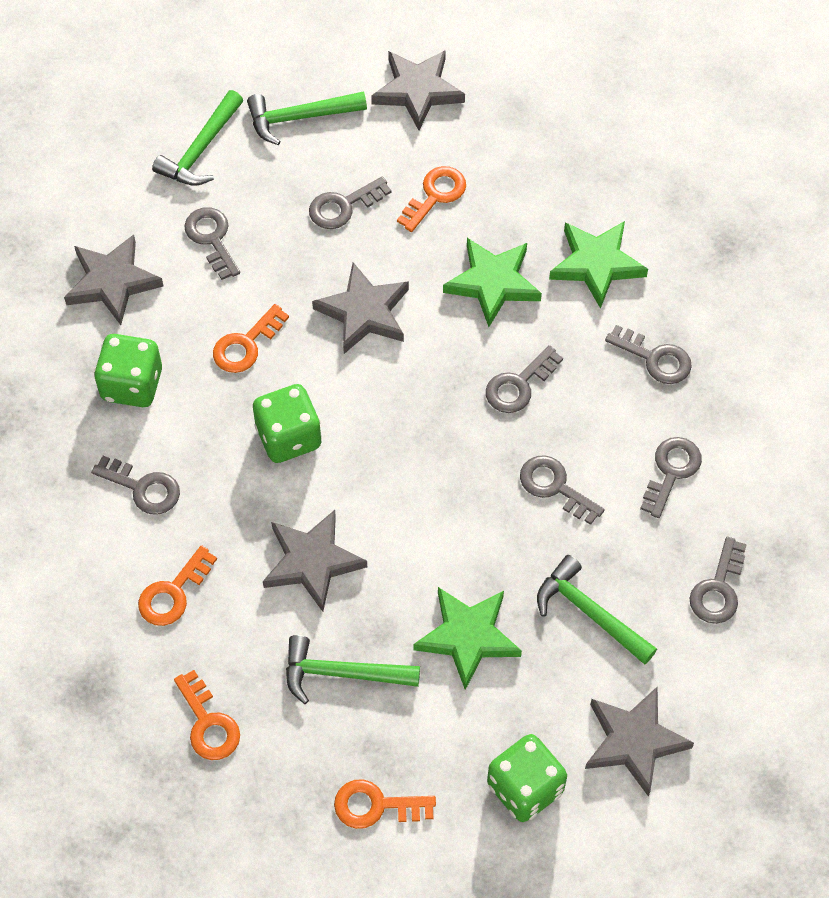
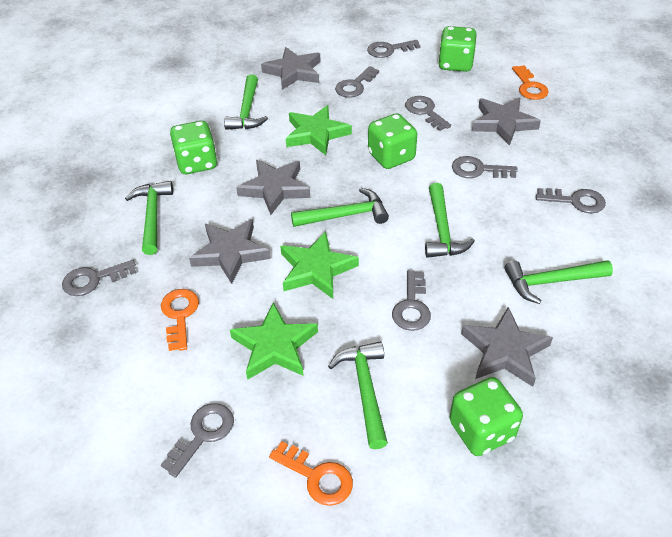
green dice: [94,334,162,407] [253,384,322,463] [487,734,567,822] = 3 -> [170,121,218,174] [368,113,417,169] [438,26,477,72] [449,377,523,456] = 4
green hammer: [152,90,243,186] [247,91,367,145] [286,635,420,704] [537,555,657,665] = 4 -> [125,181,173,255] [224,74,268,130] [291,188,389,227] [328,341,388,449] [425,183,475,258] [504,260,613,304] = 6
orange key: [138,545,217,626] [174,670,240,760] [213,304,289,373] [334,779,436,829] [397,166,466,232] = 5 -> [161,289,199,351] [269,441,353,506] [512,65,549,100] = 3

